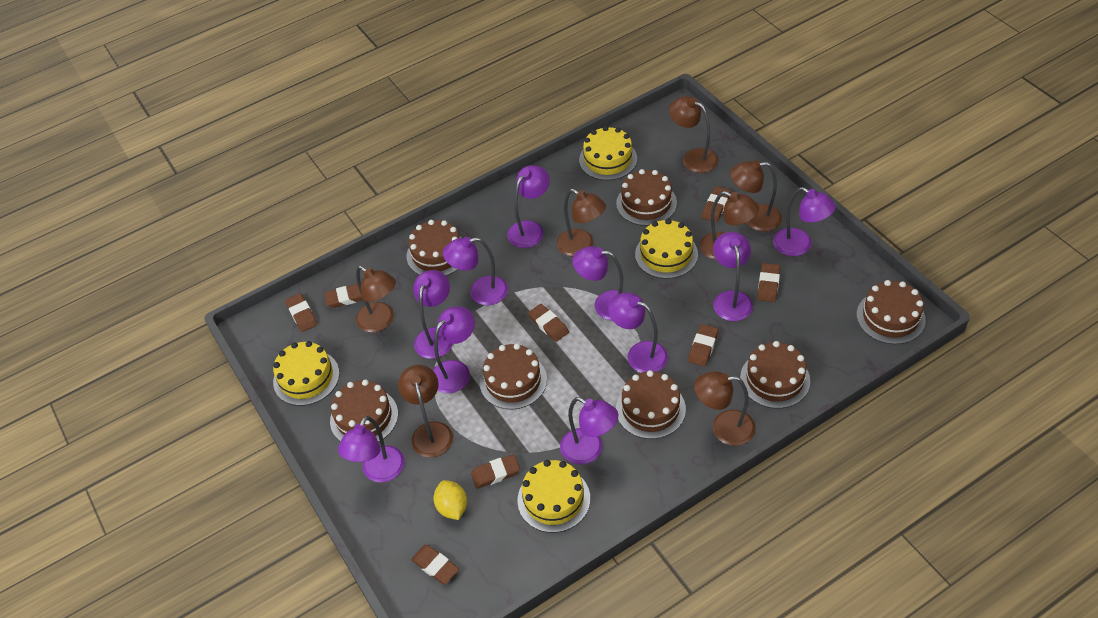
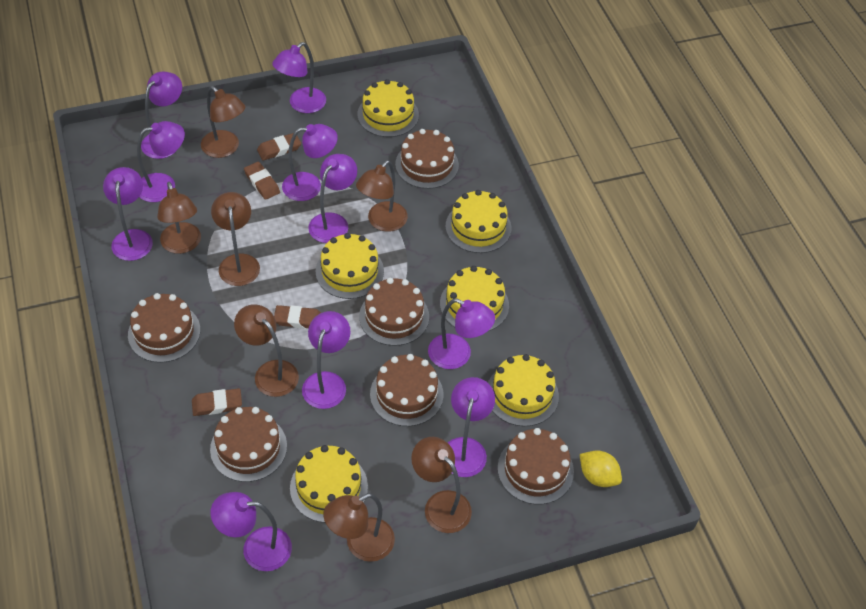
brown cake: [330,379,398,442] [407,220,461,276] [480,343,547,409] [616,169,677,226] [616,370,686,439] [740,341,810,409] [857,280,926,344] = 7 -> [128,293,200,363] [210,407,287,482] [359,278,429,346] [370,354,443,426] [395,129,459,189] [498,428,574,504] = 6
brown eraser: [285,293,318,332] [324,284,363,308] [411,545,459,584] [471,454,520,489] [528,304,569,342] [688,324,719,367] [702,186,731,222] [757,263,780,302] = 8 -> [192,388,242,416] [244,161,280,200] [257,133,301,161] [274,305,321,329] = 4
yellow cake: [273,341,339,406] [517,460,590,533] [579,126,637,180] [635,219,698,279] = 4 -> [290,445,368,523] [316,233,384,299] [357,79,419,137] [440,266,509,332] [446,190,511,253] [488,354,559,426] = 6

